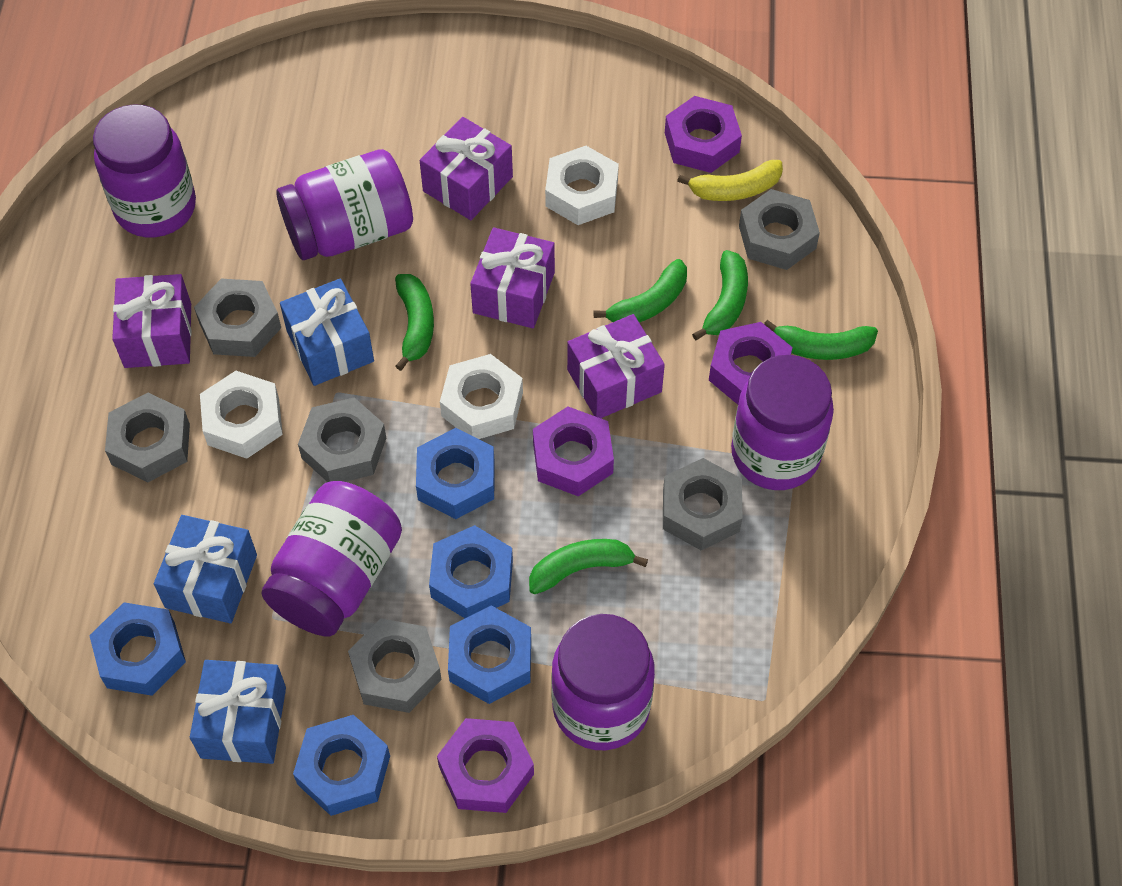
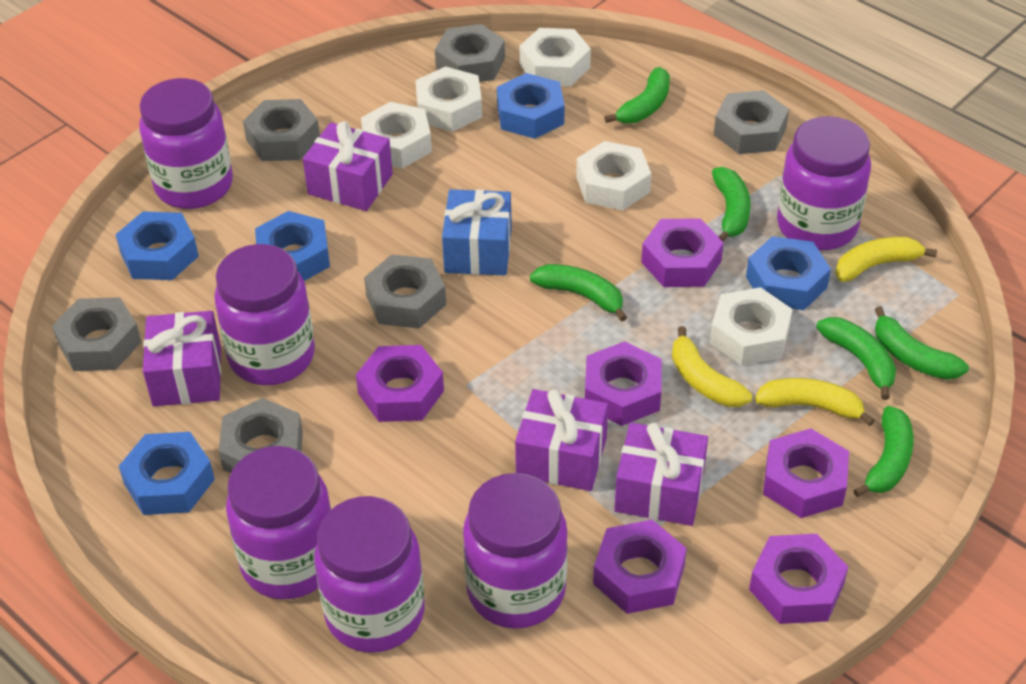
blue gift: [154,515,257,623] [190,660,286,764] [280,278,374,386] = 3 -> [442,189,512,275] = 1
green banana: [395,274,434,371] [529,539,648,594] [594,259,687,322] [692,250,748,340] [764,320,878,360] = 5 -> [530,264,627,322] [604,67,670,123] [712,167,751,241] [816,317,896,400] [853,406,914,497] [875,306,969,380] = 6
purple jar: [93,104,196,237] [262,481,402,636] [276,149,413,260] [551,614,655,750] [731,355,834,490] = 5 -> [140,78,233,209] [214,244,315,385] [226,446,331,599] [314,496,425,653] [463,473,568,629] [777,116,871,250] = 6
purple nut: [437,718,534,813] [533,407,614,496] [665,96,742,173] [709,322,793,404] = 4 -> [356,345,444,422] [585,341,662,426] [593,520,687,614] [641,218,724,287] [749,534,848,624] [763,428,849,518] = 6
white nut: [200,371,283,459] [440,354,523,439] [545,146,619,225] = 3 -> [361,102,432,169] [415,66,482,132] [519,28,591,86] [576,141,651,210] [710,287,793,366] = 5
yellow banana: [677,160,783,201] = 1 -> [672,326,752,407] [755,378,875,426] [835,237,937,282] = 3

